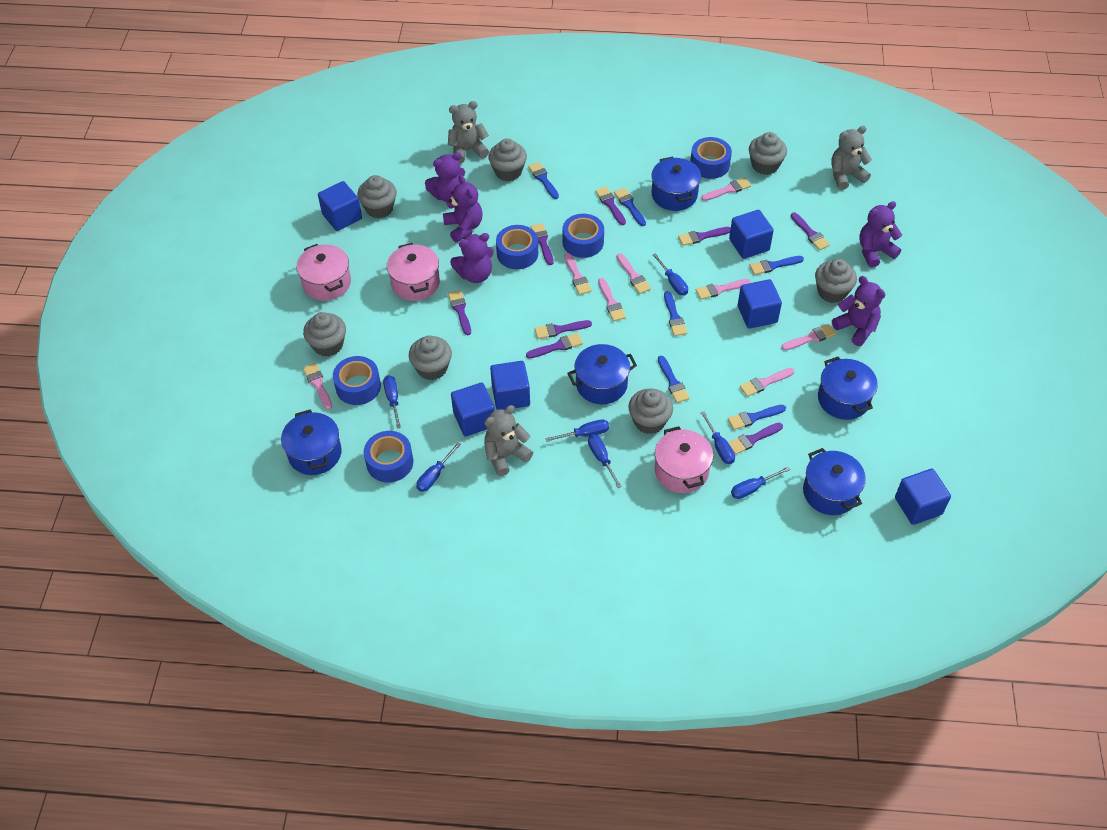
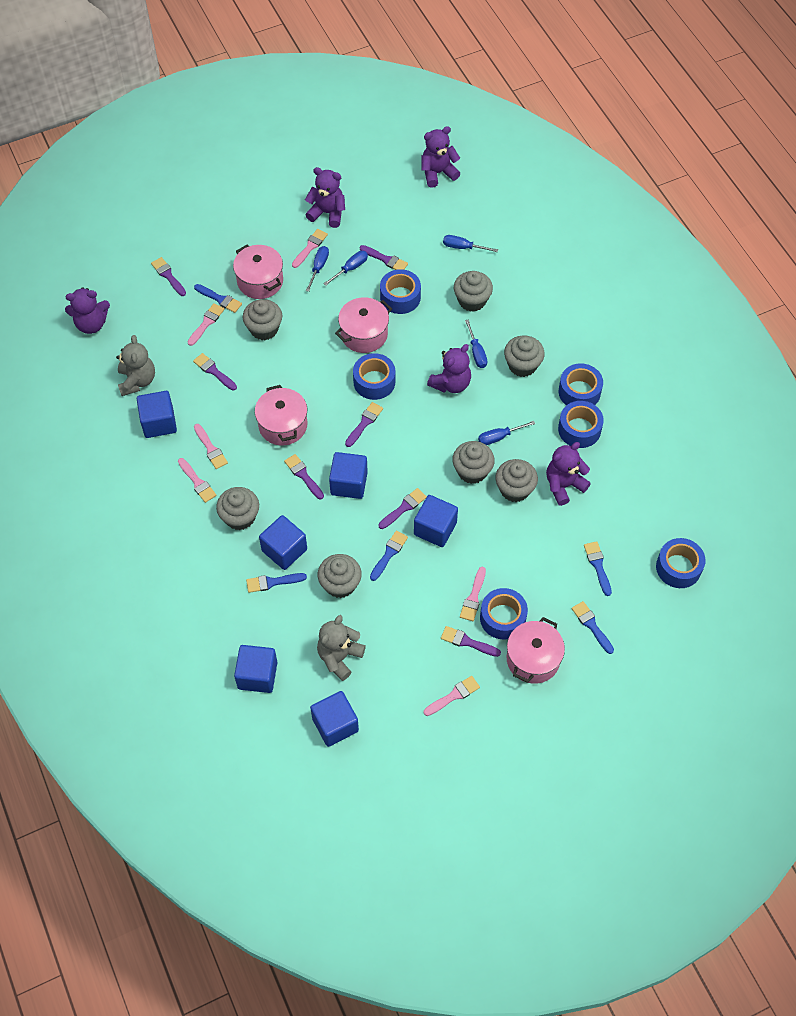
blue brush: [528,162,559,199] [614,188,646,226] [658,356,690,403] [664,291,687,336] [728,405,786,430] [749,256,804,275] = 6 -> [194,284,242,313] [246,573,307,593] [370,531,408,581] [572,601,614,654] [584,541,612,596] = 5
blue pot: [281,410,342,475] [567,344,637,404] [651,157,701,211] [803,448,866,515] [818,357,878,420] = 5 -> none = 0
blue screwdriver: [383,375,401,429] [416,442,461,492] [545,419,609,442] [588,435,622,488] [653,253,688,296] [701,412,735,464] [731,467,791,499] = 7 -> [306,246,329,292] [323,251,368,286] [443,235,498,252] [465,320,488,368] [478,421,535,445] = 5
blue tape: [333,356,381,405] [364,431,413,482] [496,225,538,269] [562,214,604,258] [690,137,732,179] = 5 -> [353,353,395,400] [380,269,421,314] [480,588,528,640] [558,401,604,448] [559,363,603,405] [656,538,706,588] = 6
grey teddy bear: [448,101,489,164] [484,405,533,476] [831,126,872,190] = 3 -> [116,335,155,396] [317,615,366,681] = 2
pink brush: [303,363,332,410] [564,253,592,295] [598,278,626,321] [617,253,651,294] [696,279,751,300] [701,177,751,201] [740,368,795,397] [781,324,836,351] = 8 -> [178,458,217,503] [188,303,224,346] [194,424,228,469] [292,229,328,268] [424,676,480,716] [460,567,486,621] = 6
pink pot: [296,244,351,301] [387,243,440,301] [655,426,713,493] = 3 -> [233,244,283,299] [255,385,307,445] [335,297,392,353] [507,617,565,684] = 4
purple brush: [448,290,471,335] [526,333,583,358] [531,223,554,265] [535,320,592,339] [595,186,626,225] [678,227,731,246] [728,423,783,455] [791,212,830,250] = 8 -> [151,257,186,296] [193,353,237,390] [284,454,324,499] [345,402,383,447] [360,245,408,270] [379,488,427,529] [441,626,501,657] = 7

